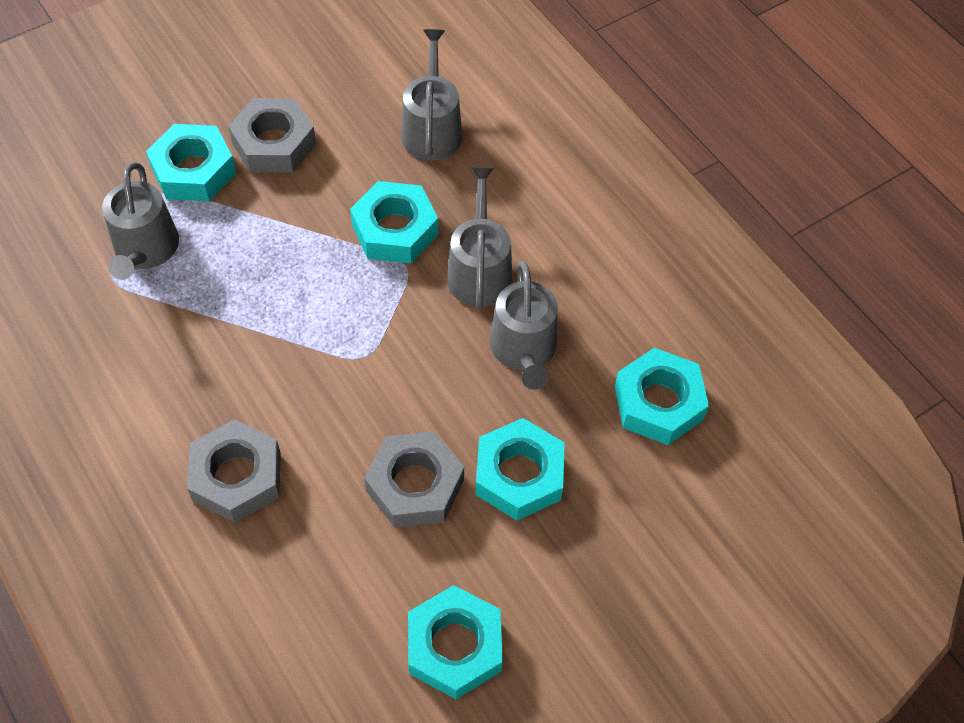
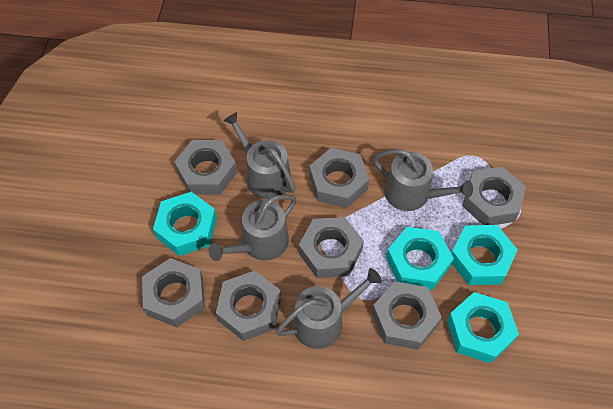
grey nut: [187,419,281,523] [228,98,316,173] [364,431,464,528] = 3 -> [142,258,205,327] [174,140,237,195] [216,271,281,341] [299,217,364,278] [309,148,369,208] [372,281,442,350] [462,166,526,225] = 7
turquoise nut: [146,124,236,201] [350,181,438,263] [408,585,503,699] [476,418,565,520] [615,348,709,445] = 5 -> [153,192,217,256] [386,227,454,290] [447,292,519,363] [451,225,518,285] = 4

